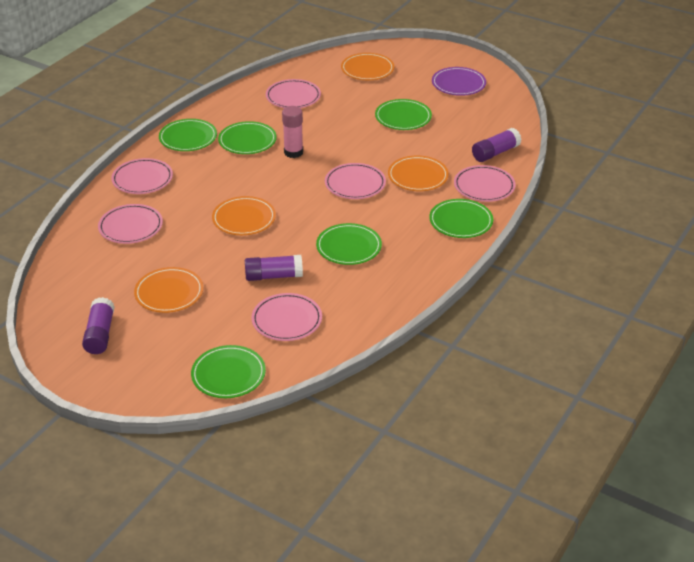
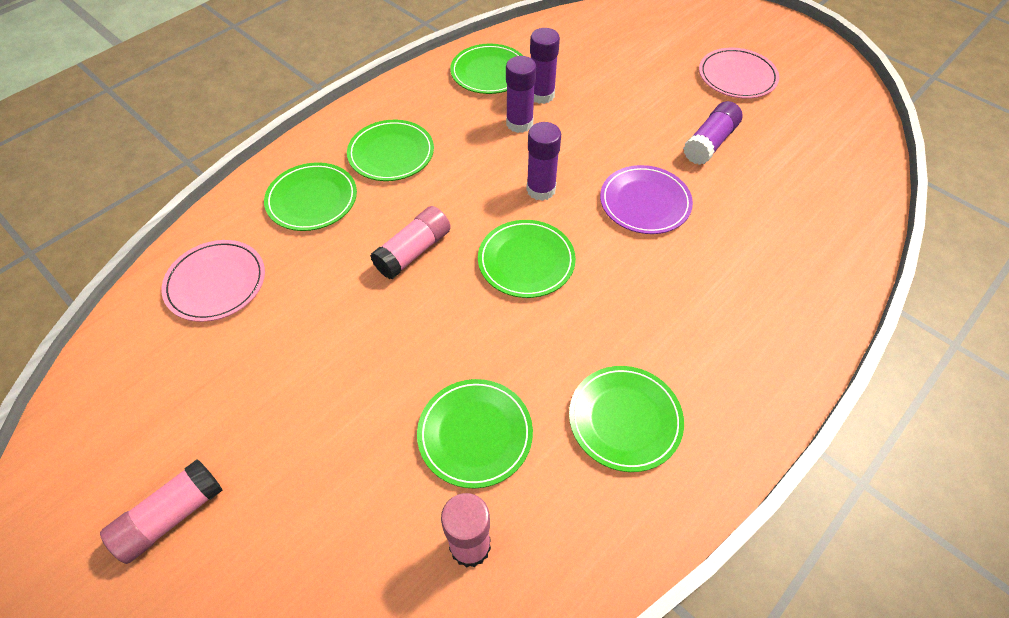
orange plate: [134,267,203,313] [212,196,276,235] [341,53,394,80] [388,156,449,191] = 4 -> none = 0
pink glue stick: [282,106,303,158] = 1 -> [100,459,222,564] [370,206,451,279] [441,493,491,568] = 3
pink plate: [98,204,163,244] [111,158,173,194] [251,293,322,341] [266,79,321,108] [325,163,386,199] [454,165,516,202] = 6 -> [162,240,265,322] [699,48,779,99] = 2
purple glue stick: [82,297,115,354] [245,255,303,281] [472,128,521,162] = 3 -> [506,56,536,133] [526,122,561,201] [530,28,560,104] [683,101,743,165] = 4

